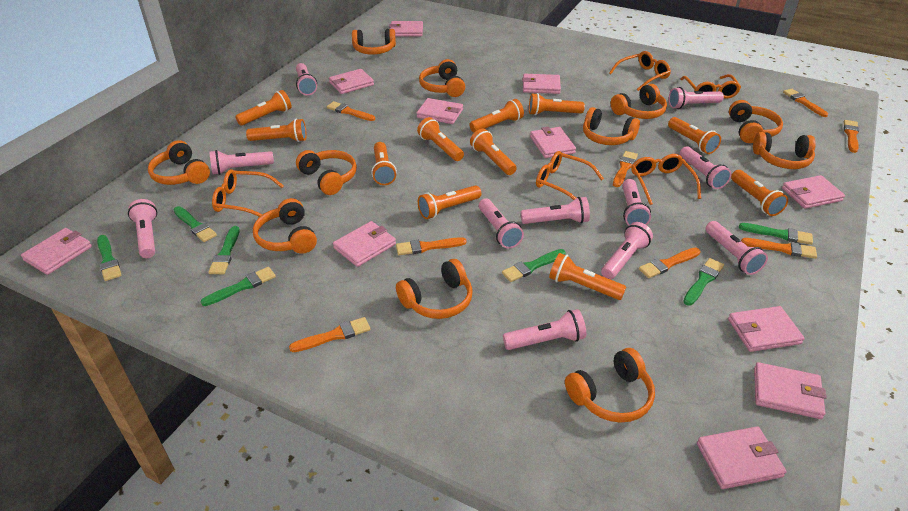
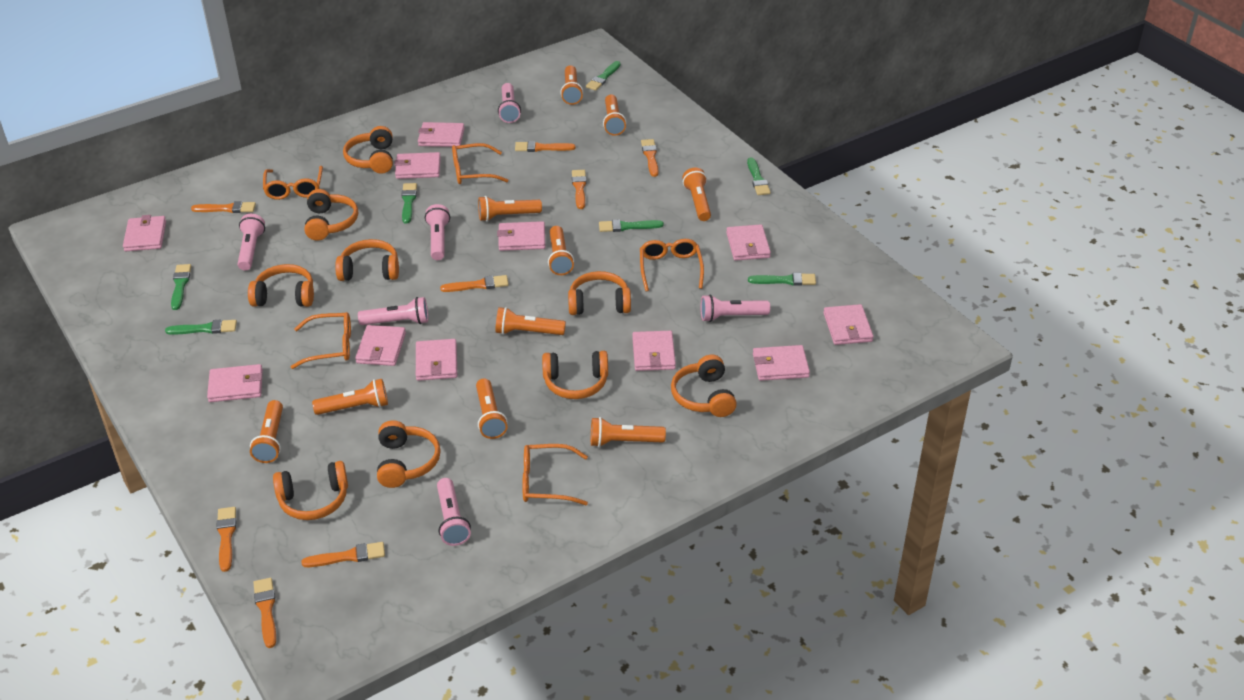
orange flashlight: [235,90,292,126] [246,119,307,142] [371,142,397,185] [417,117,464,161] [418,185,481,219] [469,99,524,133] [470,129,517,175] [529,93,585,115] [549,253,626,300] [668,117,721,154] [731,170,788,216] = 11 -> [250,400,283,463] [312,379,388,415] [476,378,507,439] [478,196,542,221] [496,307,566,335] [548,226,574,275] [560,65,583,105] [591,417,666,447] [603,95,627,136] [682,168,711,221] = 10
orange headphones: [148,140,210,185] [253,198,317,254] [296,150,357,195] [352,29,396,55] [396,259,473,319] [419,59,465,97] [565,348,655,422] [583,107,640,145] [611,84,667,119] [729,100,783,143] [753,132,816,169] = 11 -> [248,264,314,307] [273,461,348,520] [304,189,358,241] [335,239,399,281] [343,126,393,173] [377,420,441,488] [542,351,608,399] [568,271,631,315] [671,355,737,417] = 9
pink flashlight: [128,199,157,258] [209,150,274,175] [296,63,317,95] [479,198,524,249] [503,309,586,350] [521,197,590,224] [601,222,653,279] [622,179,651,226] [669,87,724,109] [680,146,732,189] [705,221,768,275] = 11 -> [237,214,265,270] [358,297,428,325] [425,204,450,260] [437,478,471,546] [498,83,521,123] [701,295,770,322] = 6

